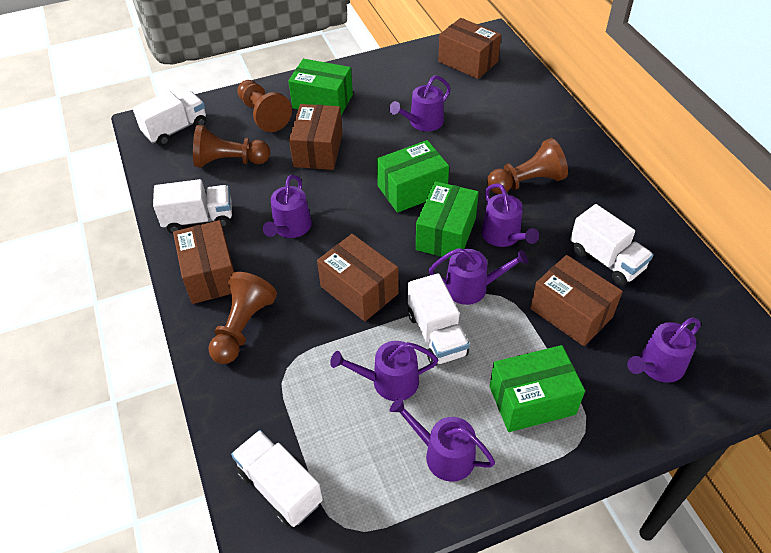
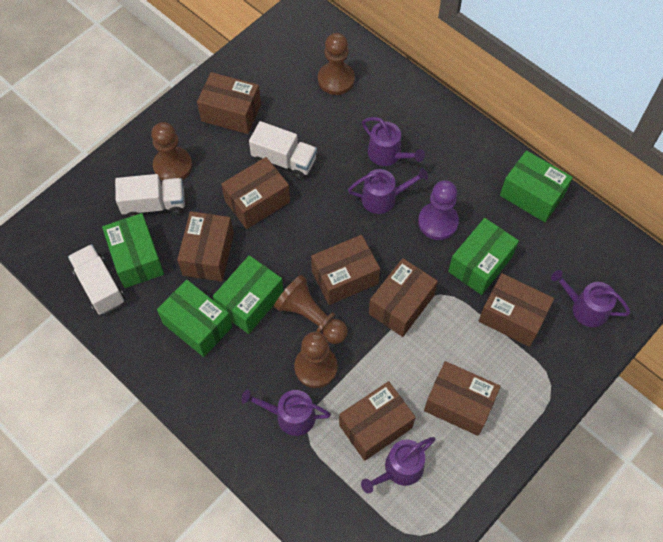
brown box: [173,220,234,304] [289,104,343,170] [317,234,399,321] [438,18,501,79] [530,255,623,346] = 5 -> [177,211,234,281] [197,72,261,134] [221,157,290,229] [311,235,380,305] [339,381,416,461] [369,258,438,337] [424,361,501,436] [479,273,554,347] = 8
green box: [288,59,353,115] [377,140,449,213] [416,181,479,259] [489,345,585,432] = 4 -> [102,213,164,288] [157,279,232,357] [213,255,284,334] [448,218,519,295] [500,150,573,222] = 5
purple pawn: none = 0 -> [418,180,459,240] = 1
purple watering can: [263,175,312,238] [330,341,438,401] [389,75,451,131] [390,397,495,482] [429,248,528,305] [481,183,539,247] [627,318,701,383] = 7 -> [241,390,331,436] [348,168,428,214] [361,437,435,493] [362,117,425,166] [551,270,630,327] = 5
white truck: [133,91,207,146] [153,179,232,234] [231,430,323,527] [408,273,469,364] [570,204,653,286] = 5 -> [68,244,125,315] [115,174,185,218] [249,121,317,179] = 3

